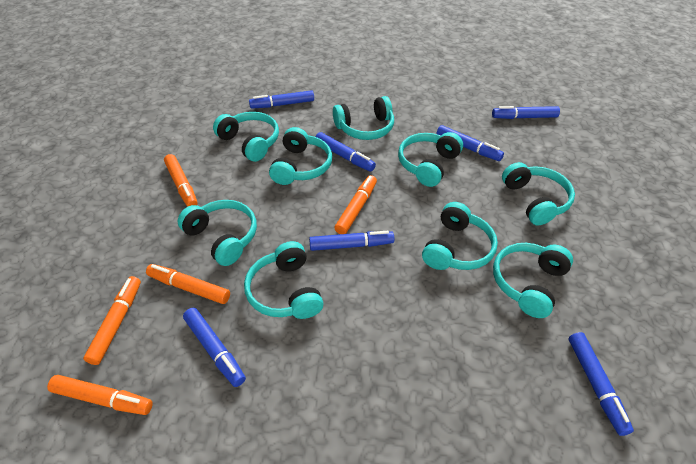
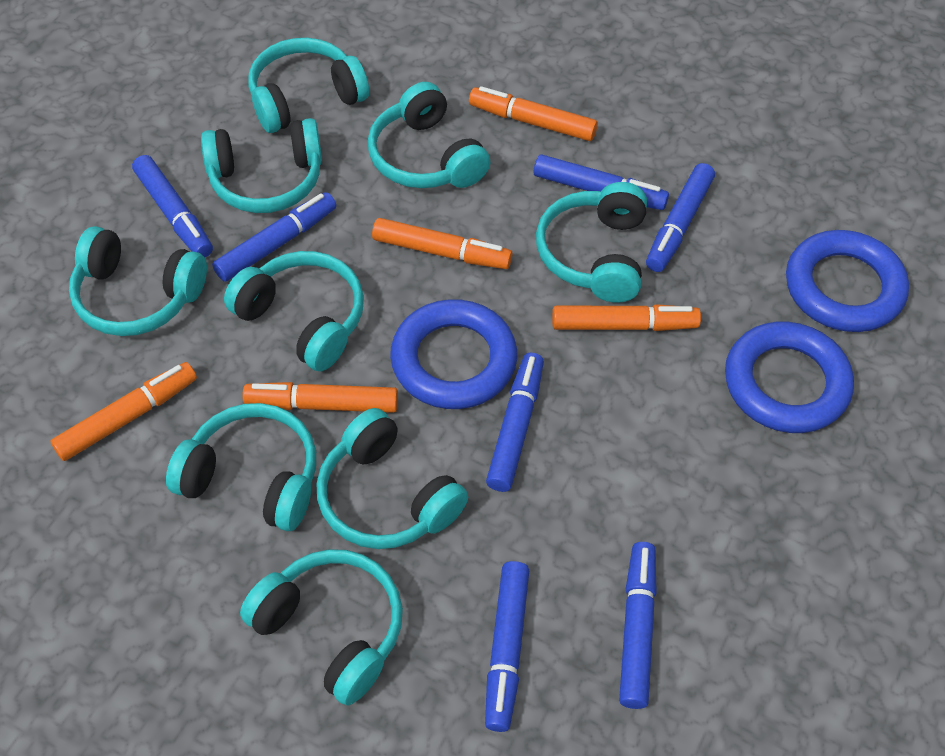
blue ring: none = 0 -> [390,299,517,409] [725,322,854,433] [786,230,909,332] = 3

